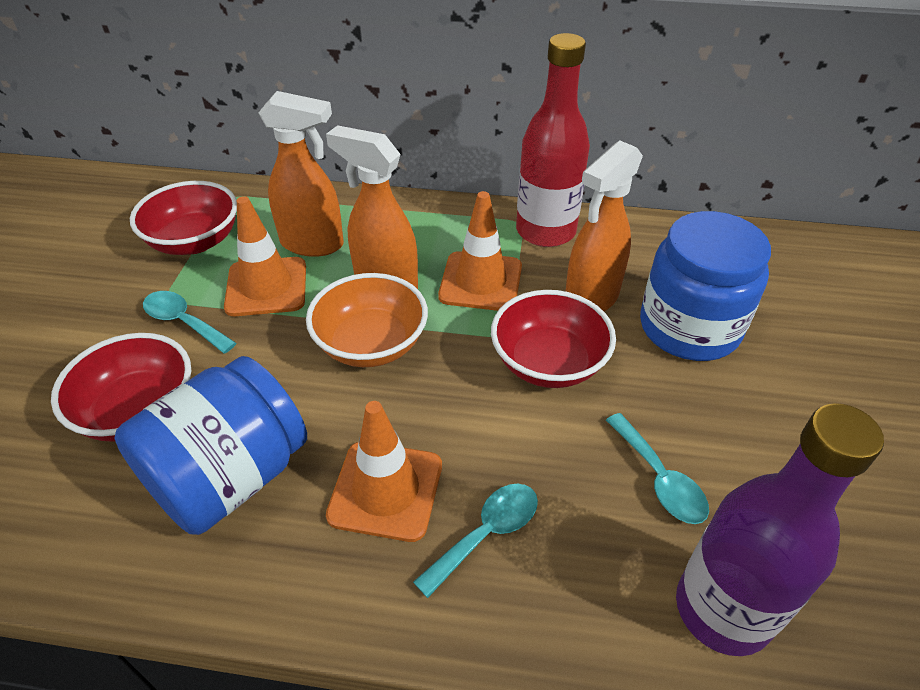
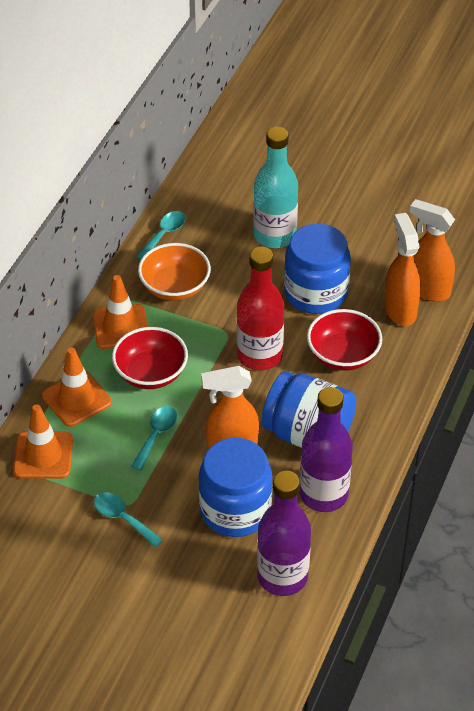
blue jar: [114,356,307,535] [640,211,771,361] = 2 -> [199,438,273,537] [262,371,356,448] [284,224,351,314] = 3
purple bottle: [676,403,884,656] = 1 -> [257,471,311,596] [300,387,353,512] = 2
red bowl: [51,333,191,442] [130,181,237,255] [491,290,616,388] = 3 -> [112,327,188,389] [307,309,382,371] = 2
turquoise bottle: none = 0 -> [253,127,298,248] = 1

